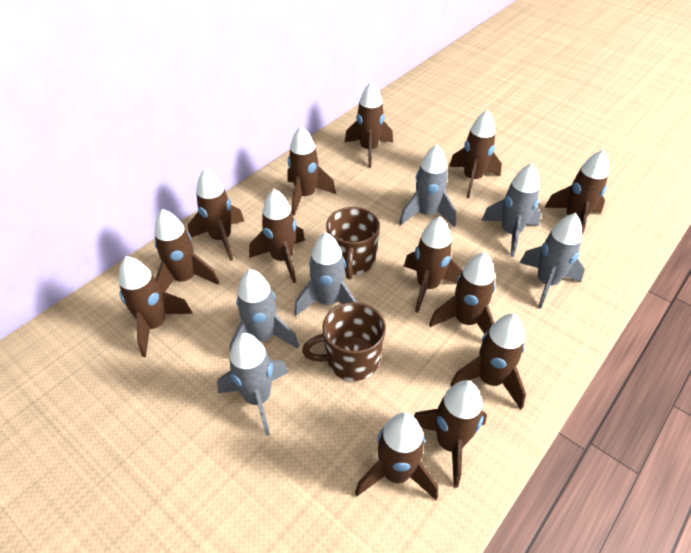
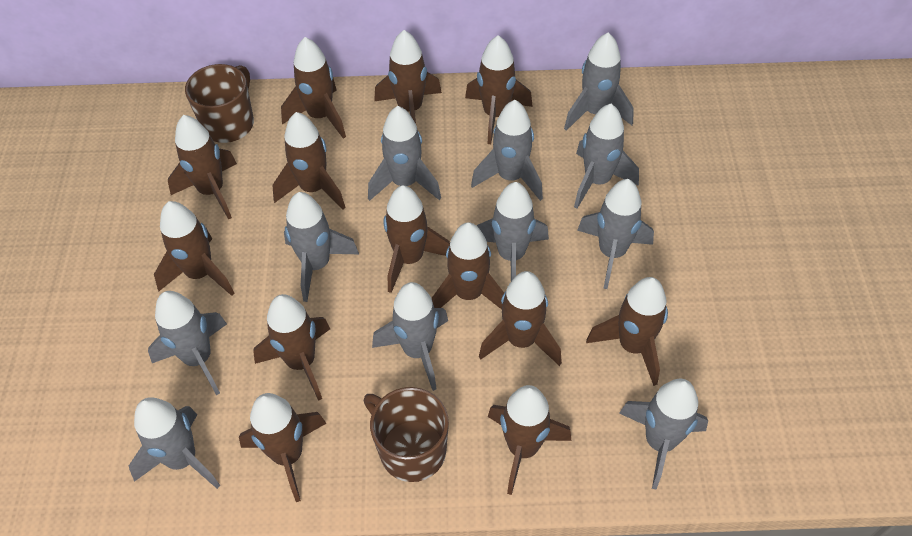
grey rocket: [217,333,289,436] [229,269,299,351] [294,232,357,316] [399,144,456,227] [481,163,541,257] [519,213,585,309] = 6 -> [129,397,220,489] [148,291,227,395] [284,192,359,302] [368,106,441,201] [372,282,448,391] [471,100,543,201] [477,182,549,281] [564,32,634,131] [574,104,639,209] [577,179,654,289] [619,379,708,489] = 11

